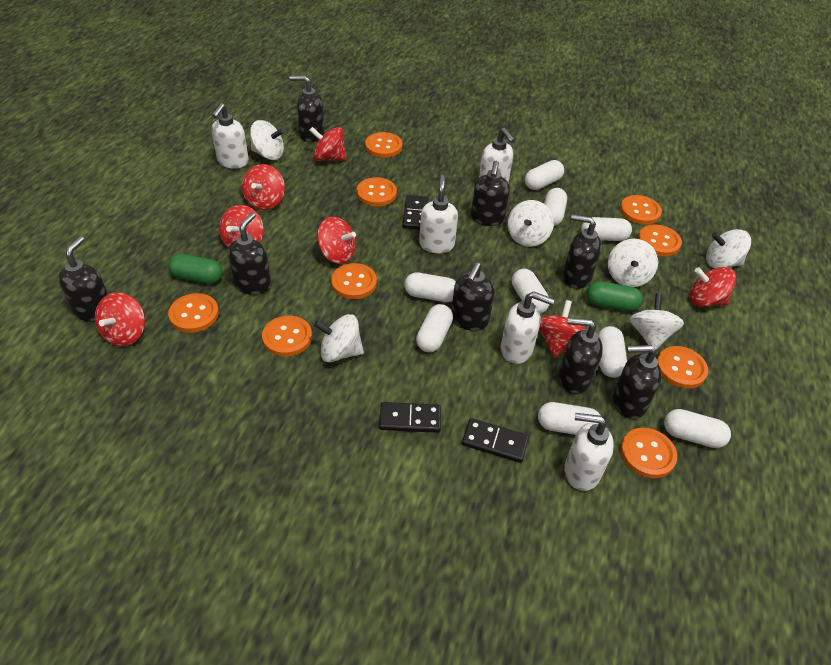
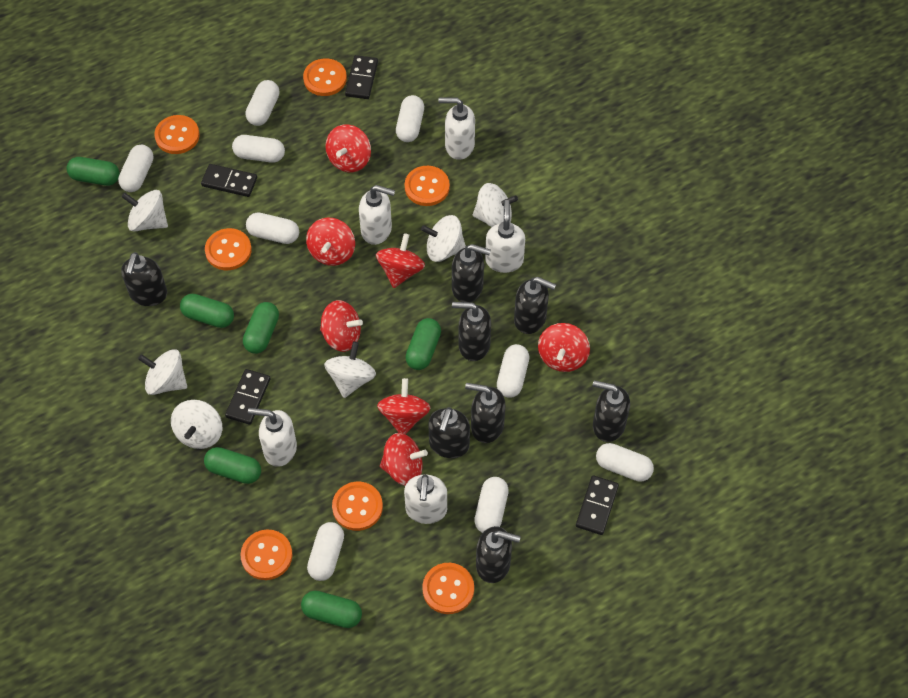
black domino: [379,402,441,433] [402,195,429,230] [462,418,529,463] = 3 -> [201,164,257,197] [225,369,271,425] [345,55,378,99] [576,475,619,535] = 4
green capsule: [168,254,223,284] [587,281,643,311] = 2 -> [67,157,120,186] [180,294,234,328] [204,447,261,484] [243,302,279,354] [301,591,362,628] [405,318,441,370] = 6
orange button: [168,293,219,333] [262,316,312,357] [331,263,377,299] [357,177,397,206] [365,132,402,158] [620,195,662,225] [620,428,677,478] [638,224,682,257] [657,346,708,389] = 9 -> [154,115,200,154] [205,228,252,270] [240,529,293,580] [303,58,347,96] [332,482,383,531] [405,166,450,206] [422,563,474,614] = 7

